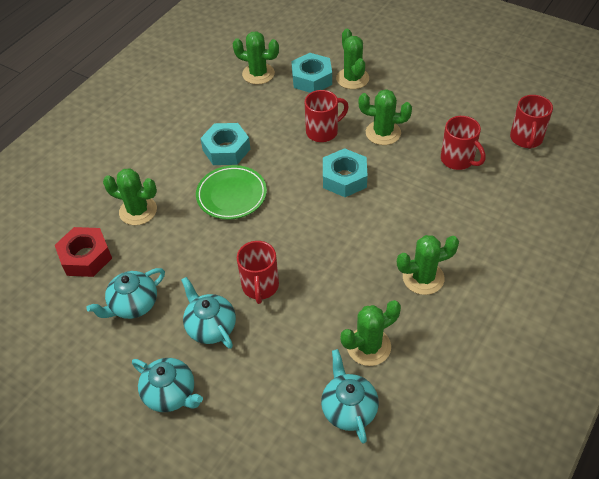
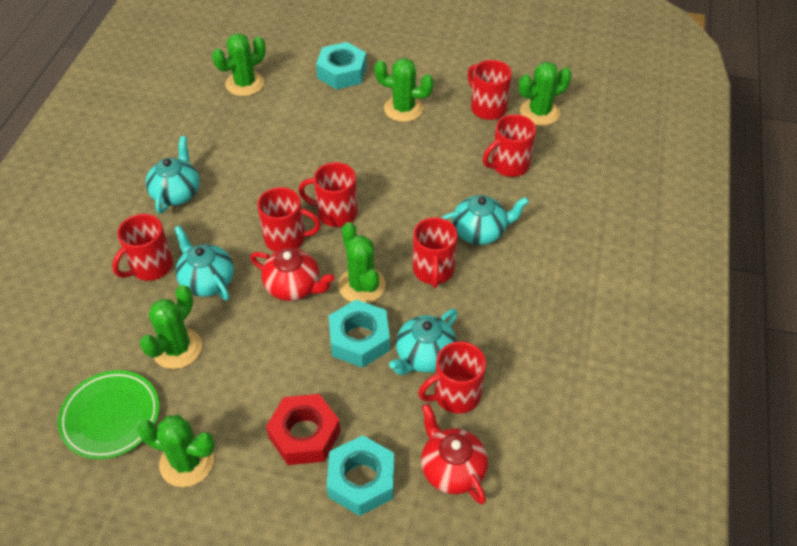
red mug: [237,241,279,304] [305,90,349,142] [441,116,486,170] [510,95,553,149] = 4 -> [112,214,173,281] [257,187,321,252] [298,162,357,227] [413,217,458,288] [418,341,486,414] [468,60,512,120] [483,114,536,177] = 7
red teapot: none = 0 -> [250,248,335,301] [421,404,488,504] = 2

